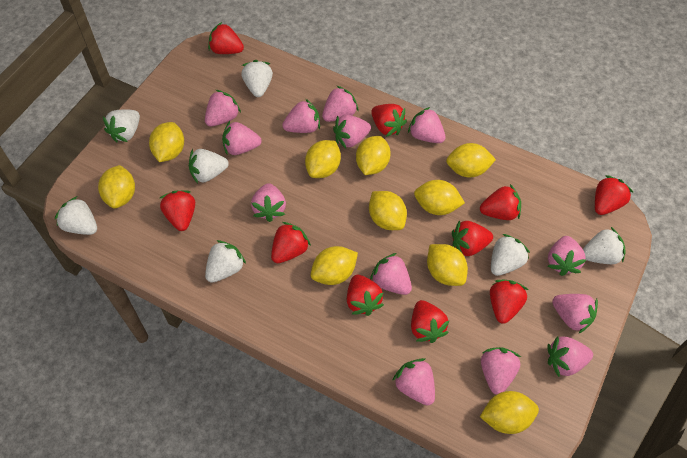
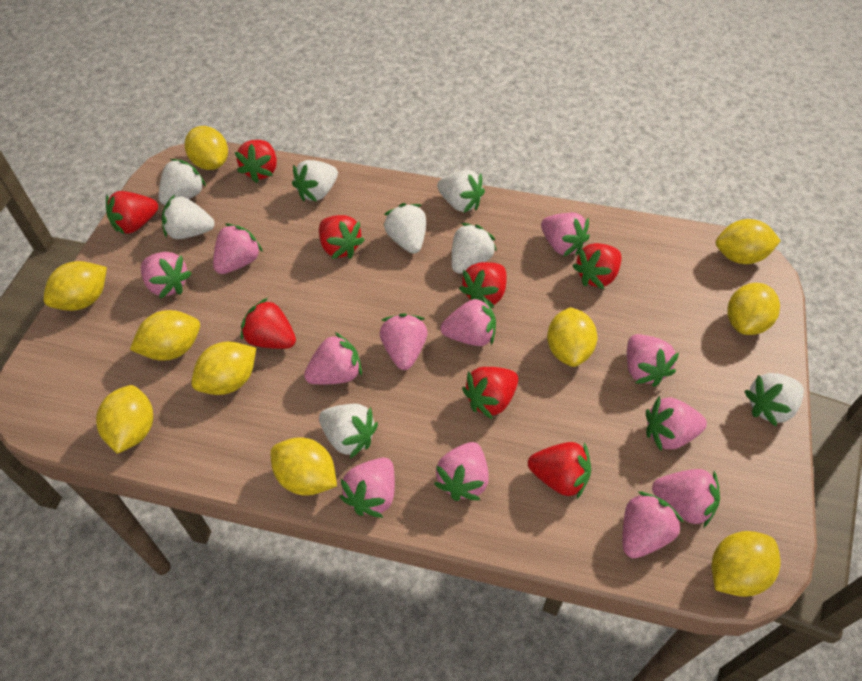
pink strawberry: [205,90,241,127] [222,121,262,155] [251,183,286,222] [282,99,320,133] [322,86,359,122] [333,115,371,148] [370,253,412,295] [392,358,435,406] [408,107,446,143] [481,347,521,395] [547,336,593,377] [548,236,586,276] [552,294,598,333] = 13 -> [141,252,192,298] [213,224,263,274] [304,332,362,385] [340,458,395,518] [380,314,428,370] [434,442,489,501] [440,296,496,346] [541,213,590,256] [623,492,684,558] [627,334,679,387] [646,396,707,451] [652,469,720,528] = 12
red strawberry: [160,191,195,231] [208,22,244,54] [271,222,311,263] [347,275,384,316] [371,104,407,137] [411,300,450,343] [452,220,493,256] [480,184,521,220] [490,280,528,324] [595,175,633,215] = 10 -> [106,191,158,235] [235,140,277,183] [241,298,296,349] [319,215,365,259] [459,262,507,308] [462,367,518,419] [528,442,591,499] [573,243,622,289] = 8
white strawberry: [55,196,97,235] [103,110,140,142] [189,149,229,184] [205,240,246,283] [241,60,273,97] [491,234,530,276] [583,227,625,264] = 7 -> [158,159,206,205] [162,194,214,239] [292,160,338,202] [319,404,378,459] [383,203,426,254] [437,170,485,213] [451,223,497,274] [744,373,804,427] = 8

